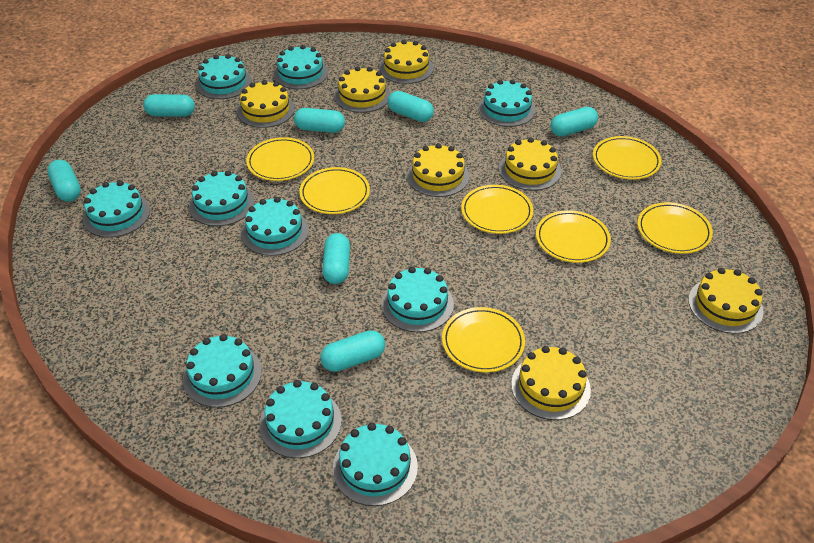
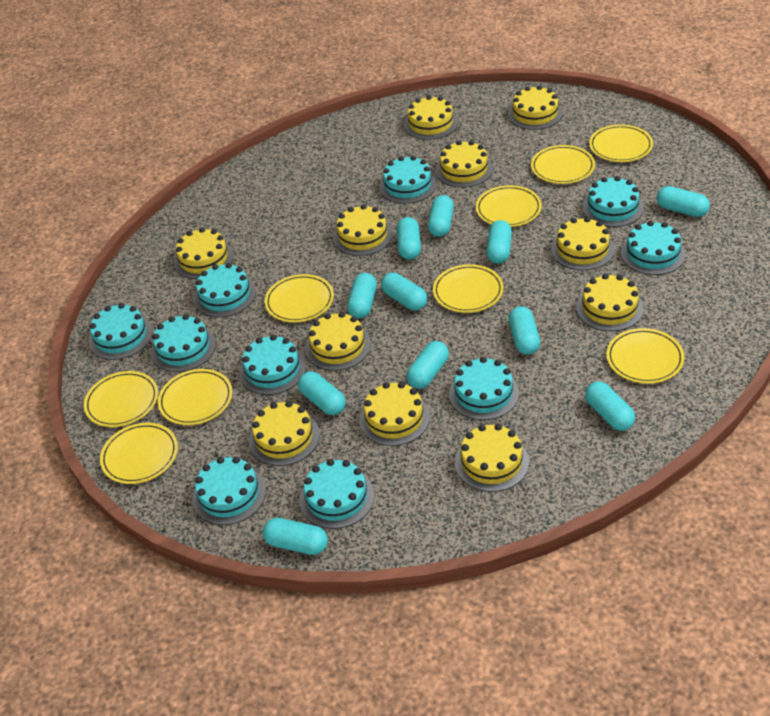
turquoise capsule: [47,160,81,202] [143,94,195,117] [294,108,345,133] [320,330,385,372] [322,233,350,284] [388,91,434,122] [550,107,598,137] = 7 -> [263,518,328,555] [298,371,346,415] [347,273,377,318] [381,272,427,311] [397,217,421,260] [406,341,449,389] [428,195,454,237] [486,220,512,264] [509,306,540,355] [585,381,635,431] [657,186,710,217] = 11
yellow cake: [237,80,295,128] [334,67,391,113] [379,40,434,84] [407,143,469,197] [499,137,561,191] [511,346,591,420] [688,268,764,334] = 7 -> [174,227,234,279] [249,401,320,466] [305,312,371,371] [333,204,393,256] [359,382,430,446] [404,95,458,140] [436,140,493,188] [455,424,529,492] [508,85,563,130] [551,217,615,270] [576,274,644,331] = 11
yellow plate: [246,137,314,181] [299,167,370,214] [442,307,525,373] [461,185,533,234] [536,210,611,263] [593,136,661,180] [637,202,713,254] = 7 -> [84,371,158,427] [100,423,178,484] [158,369,232,425] [265,274,334,323] [433,264,503,313] [476,185,542,227] [531,145,595,184] [589,125,653,162] [606,328,684,384] = 9

